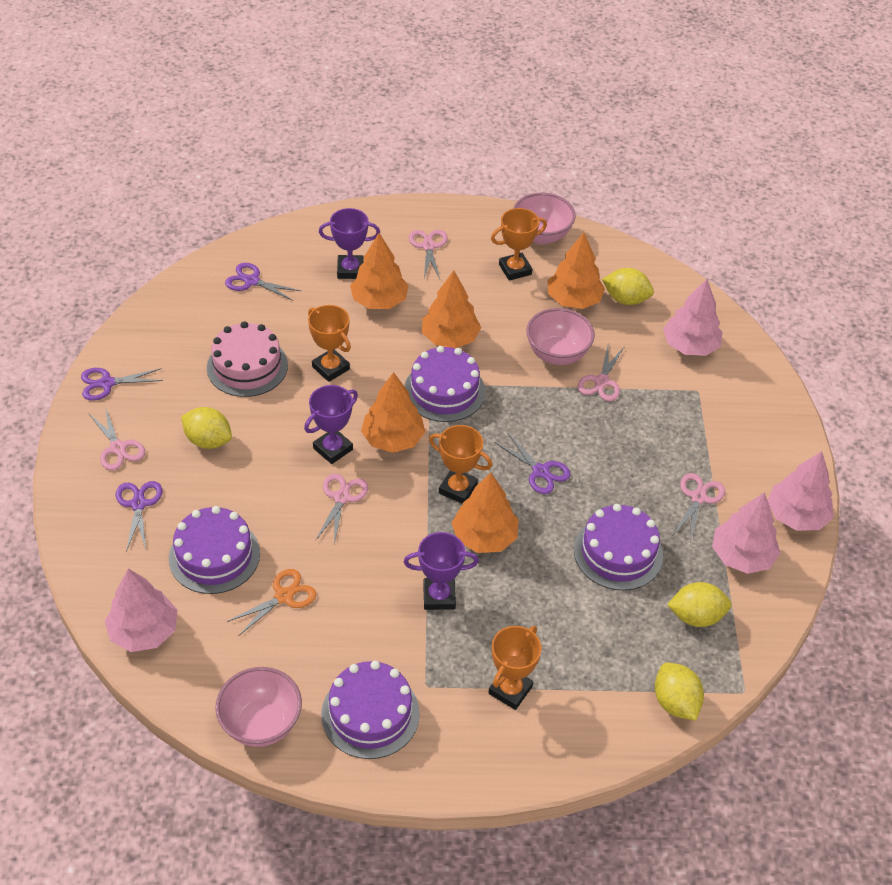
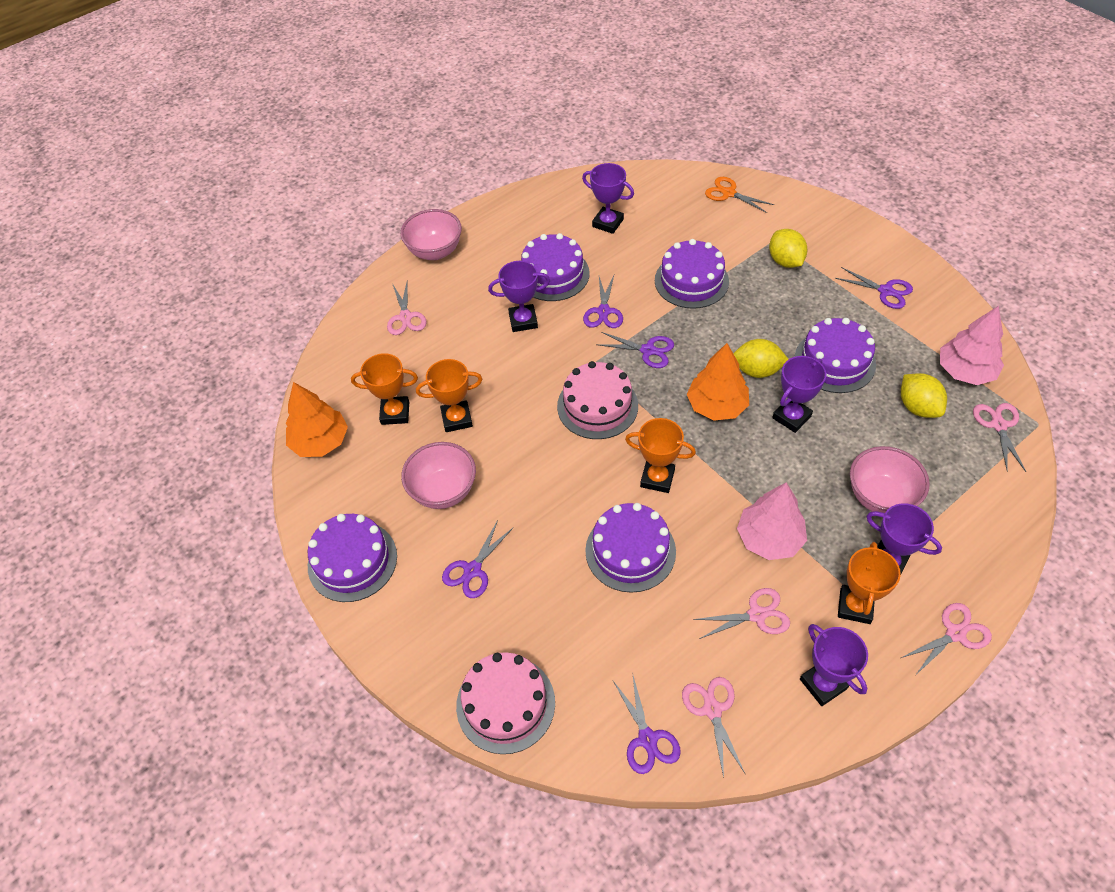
orange tree: [350,233,409,309] [361,372,425,453] [422,270,481,348] [452,472,519,553] [548,233,605,309] = 5 -> [286,382,348,457] [687,343,749,421] = 2
pink cake: [207,321,288,397] = 1 -> [456,652,555,754] [557,361,638,439] = 2
pink tree: [105,569,177,652] [663,279,722,356] [712,492,780,574] [767,451,834,531] = 4 -> [737,482,807,560] [940,306,1004,385] = 2
purple cake: [169,506,260,594] [321,661,420,759] [404,346,485,422] [574,504,663,591] = 4 -> [308,514,397,602] [521,233,590,301] [585,503,676,593] [655,239,729,309] [794,318,876,393] = 5
purple scissors: [81,368,163,401] [116,481,162,552] [225,263,301,301] [496,432,571,494] = 4 -> [442,520,514,598] [583,276,623,328] [596,332,674,368] [613,672,681,774] [835,267,913,309] = 5
purple trophy: [304,385,358,464] [319,208,380,279] [404,532,479,610] = 3 -> [488,261,550,332] [582,163,634,234] [772,356,826,433] [800,624,868,706] [866,503,942,573] = 5
yellow lemon: [181,407,232,449] [602,268,654,305] [655,663,704,721] [667,582,732,627] = 4 -> [733,339,789,378] [769,229,808,268] [901,373,947,418] = 3

